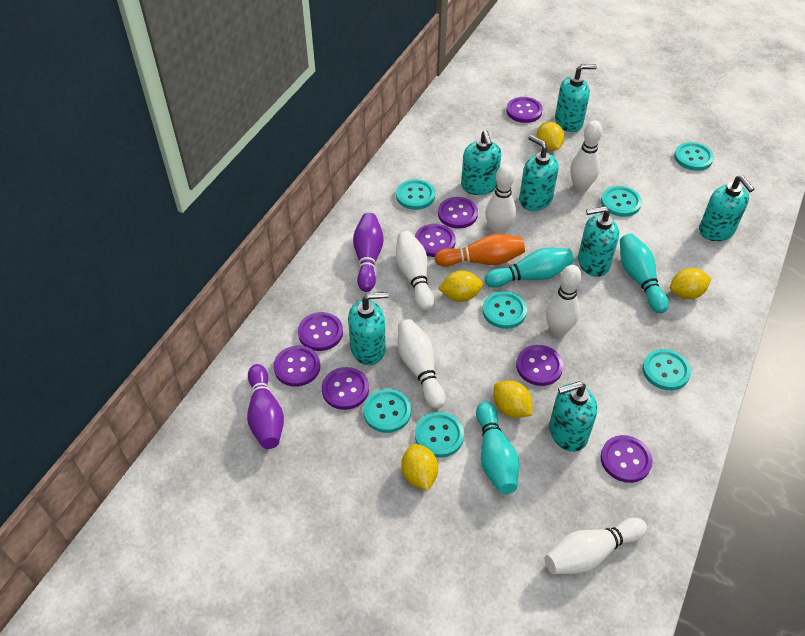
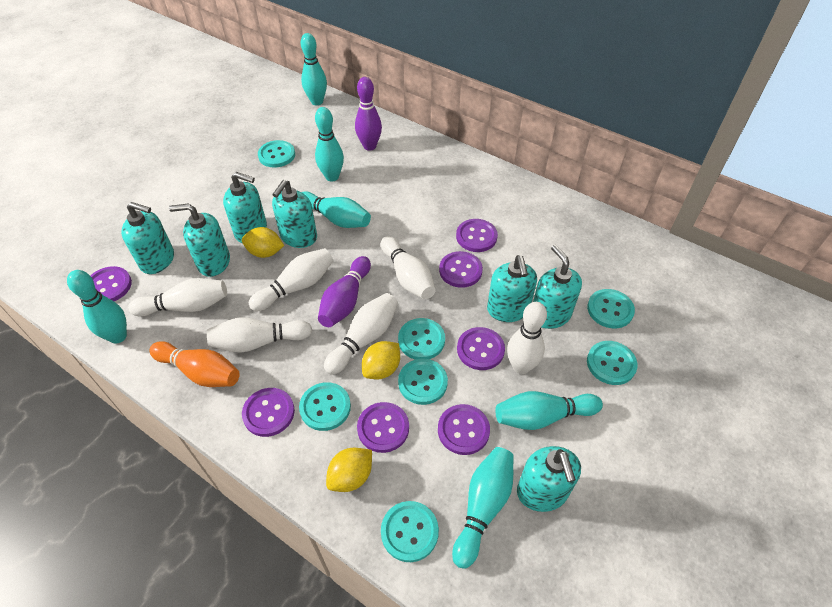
purple button: [273,345,320,387] [298,312,343,351] [322,367,369,410] [415,224,456,257] [438,197,478,229] [506,97,543,123] [516,345,563,386] [600,435,653,483] = 8 -> [90,266,132,301] [242,388,295,437] [357,402,409,453] [438,404,490,455] [439,251,483,288] [456,219,498,252] [457,327,505,370] = 7
turquoise bowling pin: [476,402,519,494] [485,248,574,287] [620,233,669,313] = 3 -> [67,270,127,344] [301,33,327,105] [302,191,371,228] [315,107,344,181] [452,447,514,569] [495,391,603,430] = 6
yellow lemon: [401,444,438,491] [438,270,483,302] [494,380,532,418] [536,122,564,151] [670,268,711,299] = 5 -> [242,227,284,258] [326,448,372,492] [362,341,400,379] = 3

